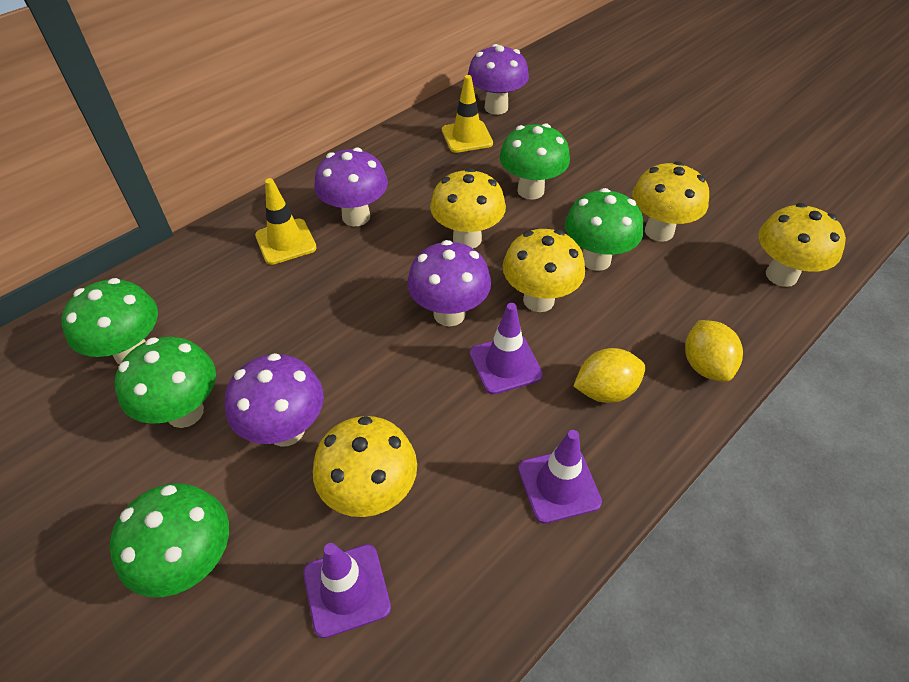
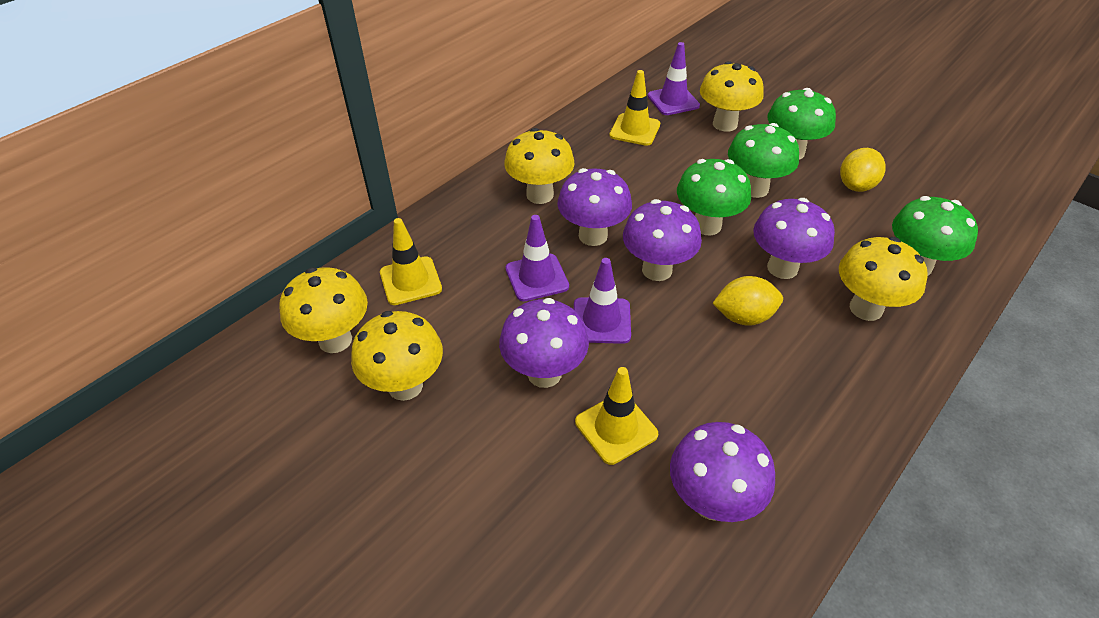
green mushroom: [61,278,158,365] [110,483,229,597] [115,337,216,428] [499,123,570,200] [565,188,643,271] = 5 -> [677,159,751,235] [728,123,799,198] [767,88,836,159] [892,196,978,276] = 4
purple mushroom: [225,353,324,447] [314,148,388,226] [407,240,491,326] [468,44,529,115] = 4 -> [499,298,589,388] [557,168,632,246] [623,199,702,281] [670,422,775,522] [753,198,835,279] = 5
yellow traffic cone: [255,178,317,265] [442,75,493,153] = 2 -> [380,218,442,305] [575,367,658,465] [609,70,660,146] = 3

